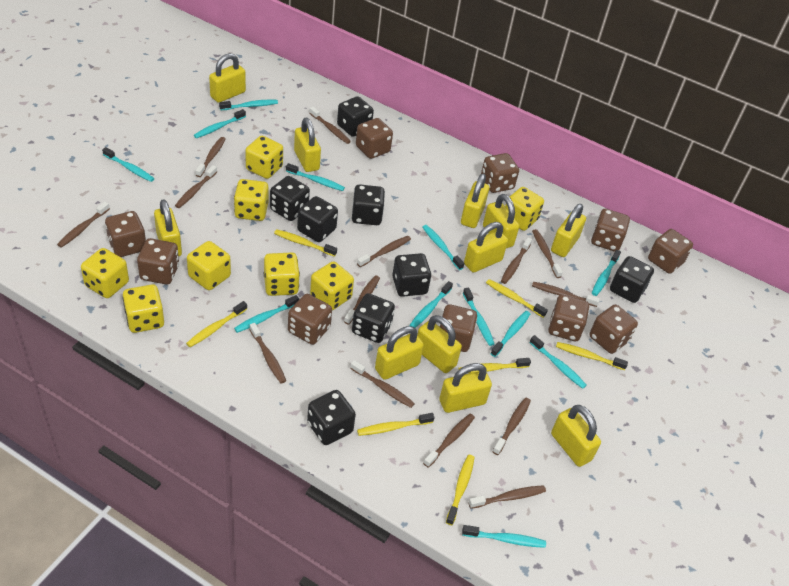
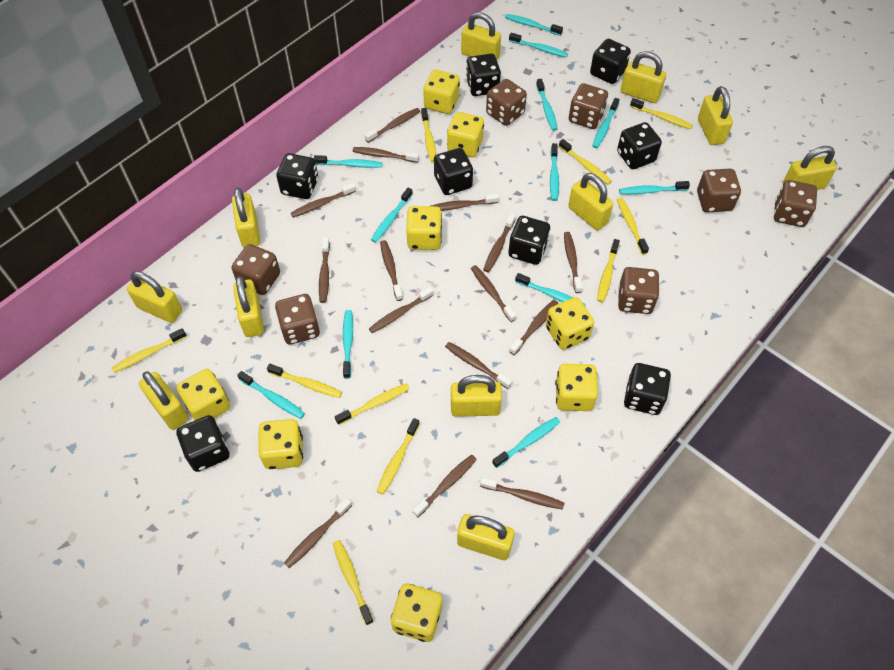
brown dice: [105,211,146,257] [137,238,179,285] [288,294,332,345] [356,118,393,159] [439,304,477,352] [481,153,519,193] [548,294,589,341] [590,305,638,354] [591,209,630,252] [648,229,693,274] = 10 -> [231,244,280,295] [275,294,320,345] [486,79,527,126] [569,83,608,129] [618,267,659,314] [697,169,741,213] [774,180,817,227] = 7
brown toothbrush: [57,202,110,248] [175,165,217,208] [196,137,226,177] [249,323,286,384] [309,107,351,144] [344,275,380,325] [350,360,415,408] [357,236,411,267] [423,414,475,468] [468,485,546,509] [492,398,531,455] [501,237,532,284] [532,229,563,278] [532,282,600,307] = 14 -> [284,498,352,568] [291,183,356,218] [319,237,330,303] [353,147,419,163] [365,108,420,143] [369,287,434,333] [380,240,403,301] [413,455,477,517] [431,194,499,211] [445,342,512,389] [471,265,516,322] [480,477,564,510] [483,213,516,272] [509,300,558,355] [564,232,582,293] = 15
yellow toothbrush: [186,301,247,347] [274,229,337,257] [357,413,435,436] [446,455,475,525] [458,358,531,373] [486,279,548,318] [556,342,628,370] = 7 -> [111,328,187,373] [267,364,342,398] [333,540,374,625] [335,383,410,425] [376,418,420,495] [421,108,436,162] [559,139,612,185] [597,239,620,302] [617,198,649,255] [630,98,693,130] = 10

